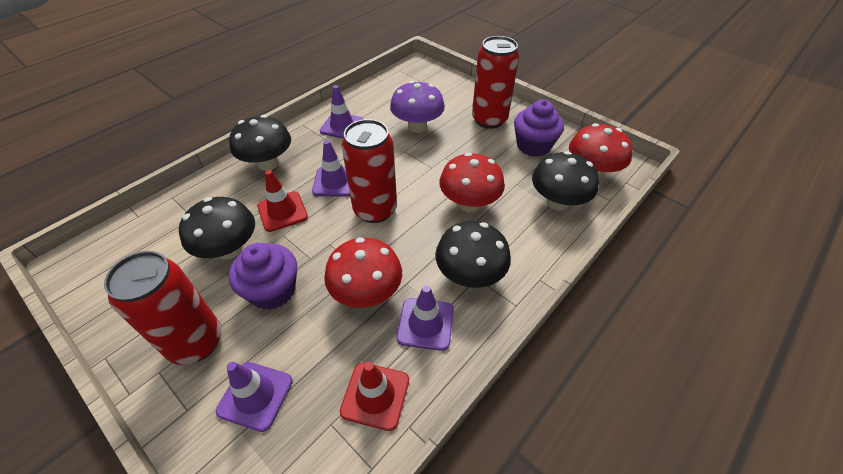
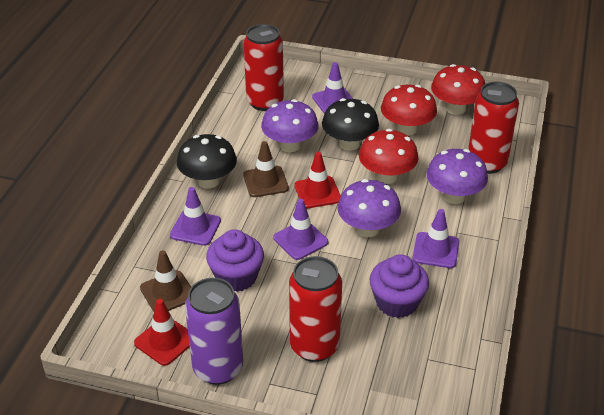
black mushroom: [179,197,255,260] [229,115,291,171] [435,221,511,288] [532,151,599,211] = 4 -> [177,134,237,189] [322,98,379,151] = 2
brown traffic cone: none = 0 -> [140,250,191,312] [243,141,289,197] = 2
purple can: none = 0 -> [185,278,243,385] = 1
purple mushroom: [390,81,445,133] = 1 -> [261,99,319,152] [338,179,401,237] [426,149,488,204] = 3

